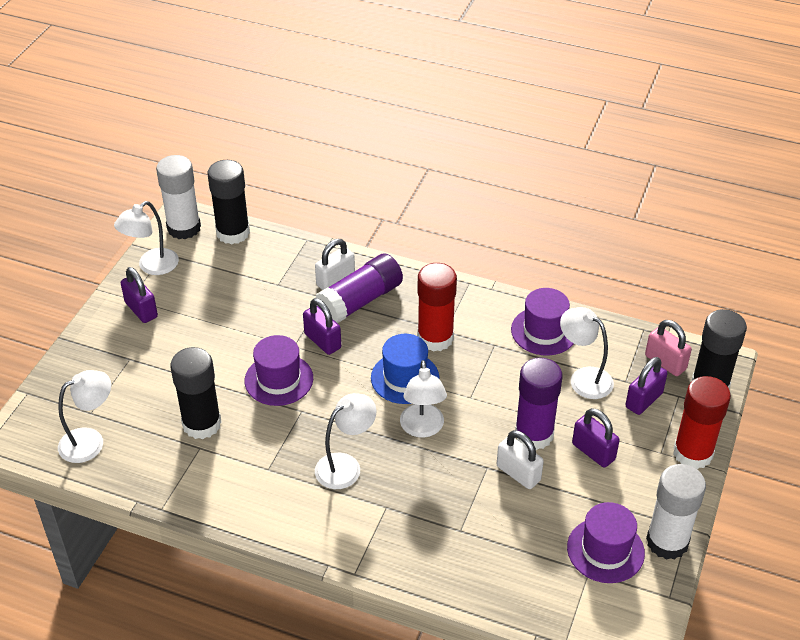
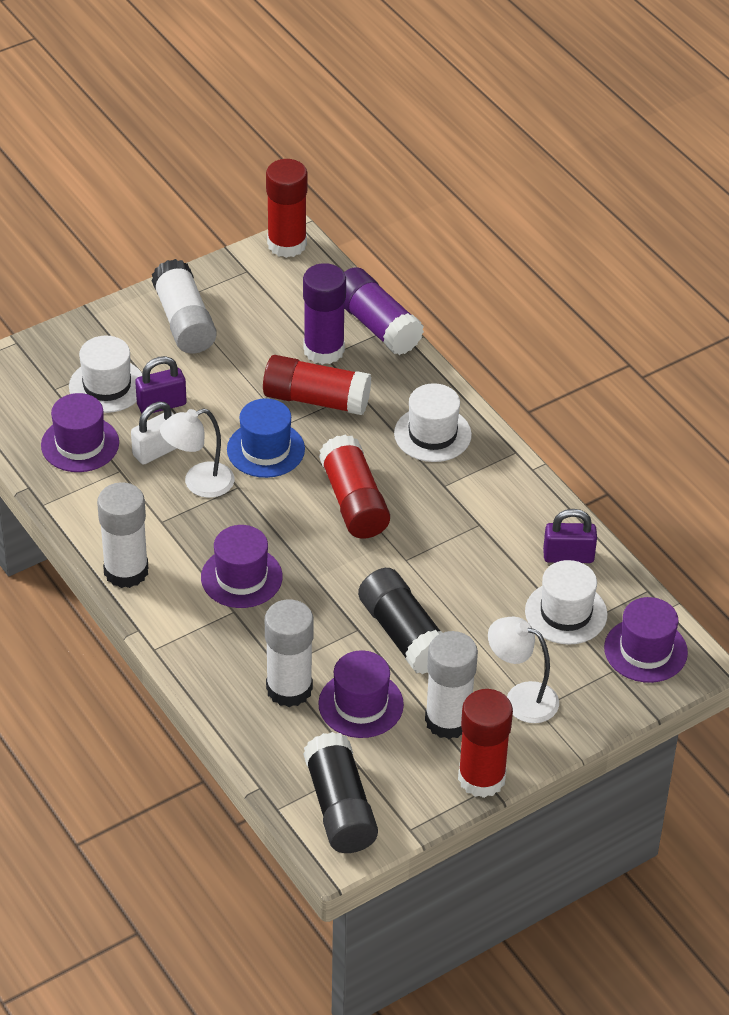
black glue stick: [170,347,222,439] [207,160,250,244] [691,309,747,389] = 3 -> [303,732,378,853] [358,568,442,674] = 2
pink padlock: [645,320,692,376] = 1 -> none = 0
purple hat: [245,335,313,406] [511,288,574,355] [567,502,645,583] = 3 -> [41,393,119,472] [201,525,283,608] [318,650,404,738] [604,597,688,683] = 4
purple padlock: [121,267,158,323] [303,298,341,355] [572,408,620,468] [625,357,667,415] = 4 -> [135,356,187,413] [543,509,597,563] = 2
red glue stick: [417,263,457,352] [673,376,731,469] = 2 -> [263,355,371,415] [266,159,308,258] [319,435,390,539] [458,689,513,798] = 4
white glue stick: [156,155,201,239] [646,464,706,560] = 2 -> [97,482,148,588] [151,259,217,354] [265,599,314,707] [425,631,478,739] = 4
white hat: none = 0 -> [69,335,142,413] [394,383,472,462] [525,560,608,645] = 3
white lamp: [58,370,111,463] [114,201,179,275] [315,393,376,489] [400,360,447,438] [560,307,614,399] = 5 -> [160,408,234,498] [488,616,559,723] = 2
white padlock: [315,239,355,290] [497,430,544,489] = 2 -> [131,402,177,465] = 1

